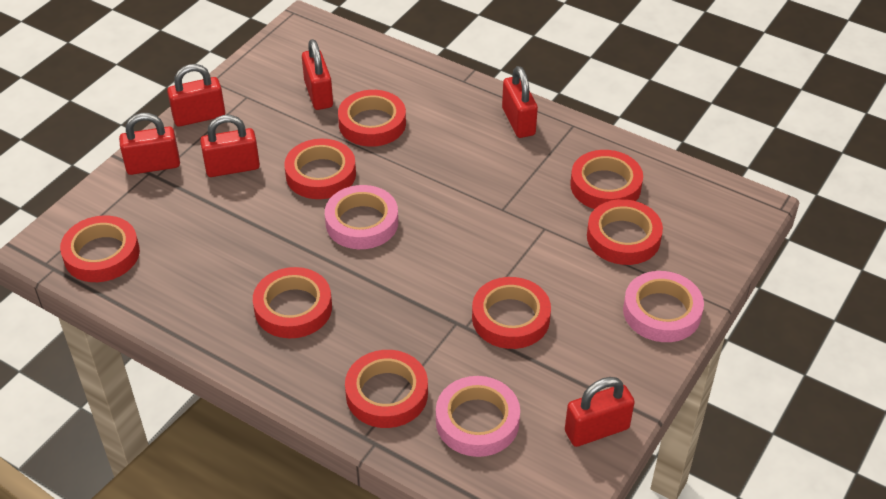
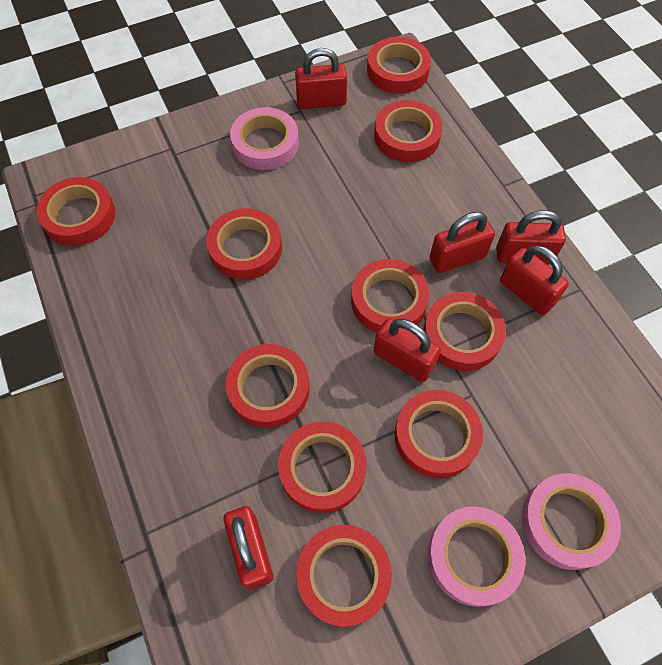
red tape: [60,215,140,282] [253,267,332,339] [284,139,356,199] [338,90,406,147] [345,350,428,428] [472,277,551,349] [570,150,643,209] [587,199,663,265] = 8 -> [37,177,115,246] [206,208,282,280] [226,344,310,428] [278,421,367,513] [296,525,392,627] [351,259,430,333] [367,37,431,94] [374,100,443,162] [395,390,483,478] [423,292,506,371] = 10

